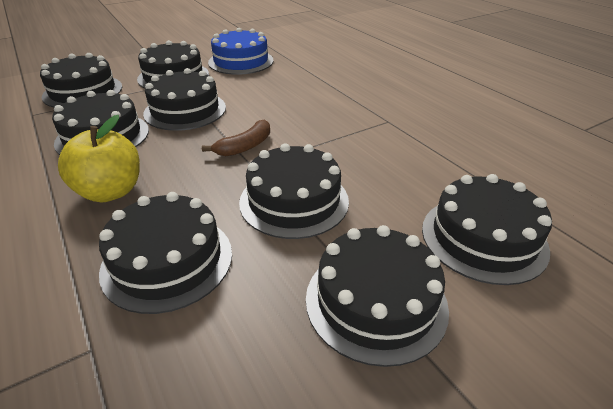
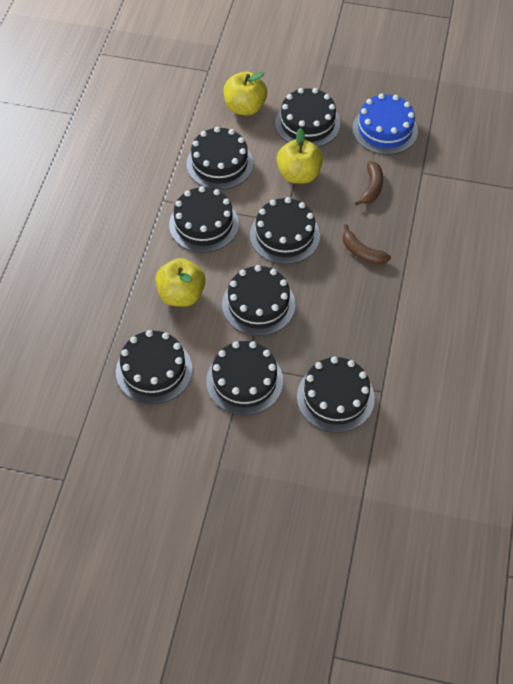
brown banana: [202,120,270,156] = 1 -> [343,224,391,265] [355,161,383,206] = 2
yellow apple: [58,115,140,202] = 1 -> [155,258,206,307] [224,71,267,115] [277,128,323,184] = 3

